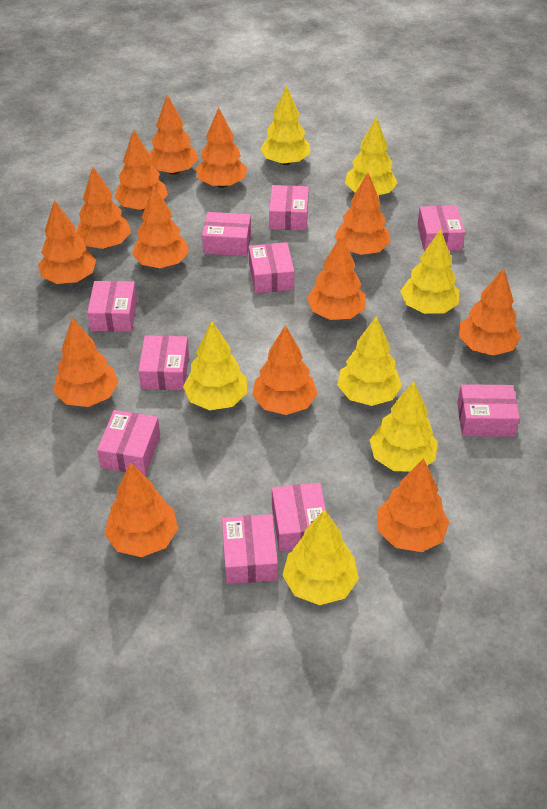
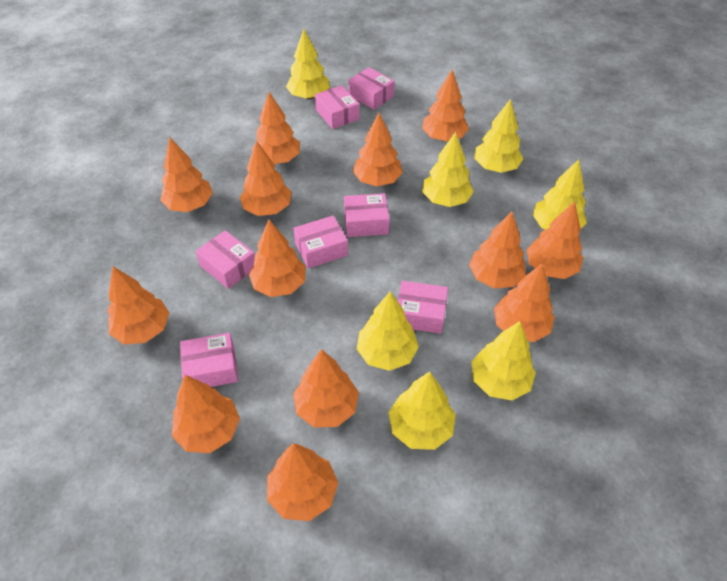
pink box: [87,281,137,332] [97,410,160,475] [138,335,189,390] [202,212,251,256] [222,514,278,584] [249,242,294,293] [269,185,309,231] [272,483,326,551] [417,205,465,251] [457,384,520,437] = 10 -> [180,333,238,387] [196,230,255,289] [293,216,348,269] [315,85,360,129] [344,193,390,237] [348,67,395,110] [398,281,448,334] = 7

